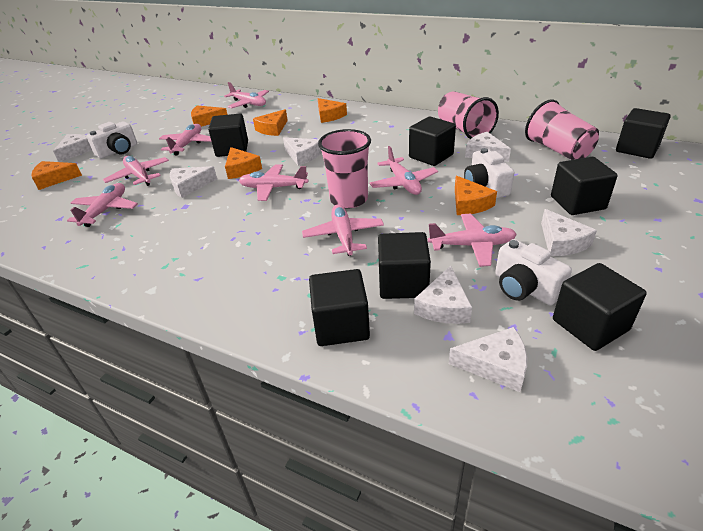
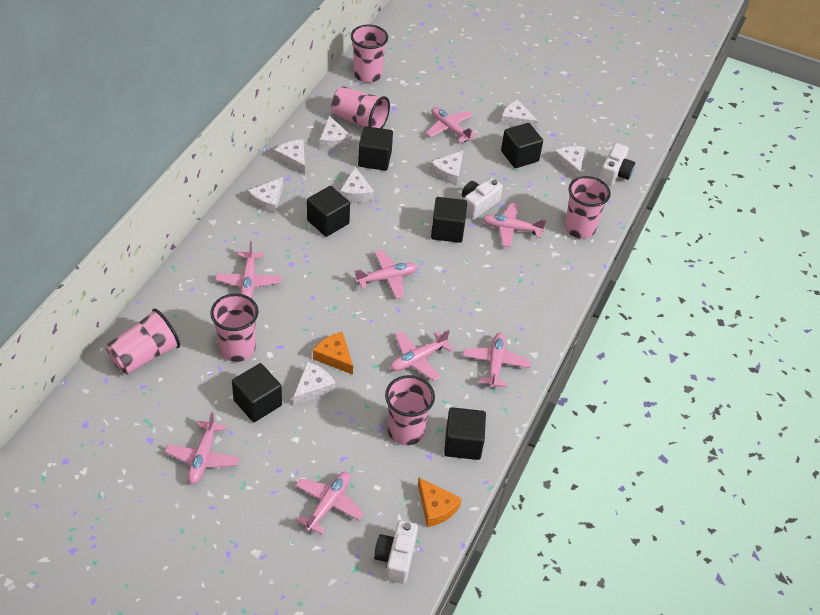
black cube: [208,114,248,157] [309,269,370,346] [378,232,431,299] [409,117,456,166] [551,157,617,215] [553,263,647,351] [616,108,671,159] = 7 -> [232,363,282,422] [307,186,350,237] [358,126,393,171] [431,197,467,243] [444,407,486,460] [501,123,543,168] = 6
orange cheese: [31,161,82,190] [191,105,227,127] [225,147,262,179] [253,109,288,136] [317,98,347,123] [455,175,497,215] = 6 -> [313,332,353,375] [418,477,462,527] = 2
pink cup: [318,129,371,208] [438,91,499,139] [525,99,599,160] = 3 -> [106,308,180,375] [210,294,258,362] [331,86,390,129] [351,25,388,83] [385,375,435,445] [564,176,611,239] = 6
white cheese: [53,134,92,162] [170,166,217,198] [283,137,322,166] [414,265,472,324] [449,327,527,392] [465,132,511,162] [541,209,597,256] = 7 -> [248,177,283,214] [274,139,305,175] [293,362,336,406] [320,116,352,150] [340,167,374,203] [430,151,463,185] [501,100,538,130] [553,146,585,179] = 8

